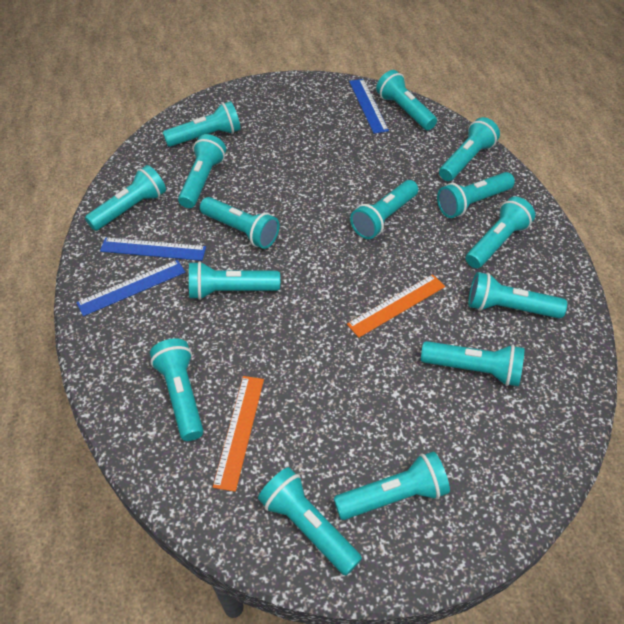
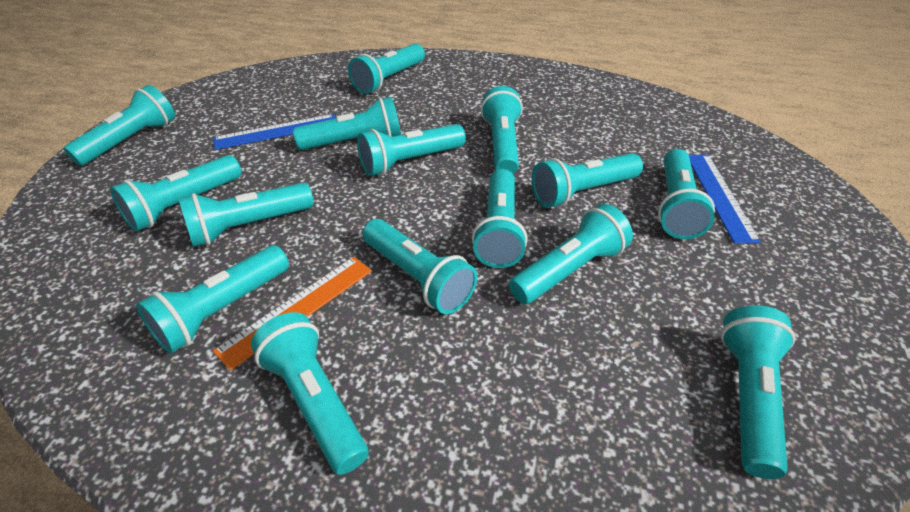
blue ruler: [76,260,185,316] [100,237,206,261] [349,79,389,134] = 3 -> [213,114,335,150] [689,155,761,244] = 2
orange ruler: [213,376,264,492] [347,274,445,338] = 2 -> [213,257,372,371] = 1

